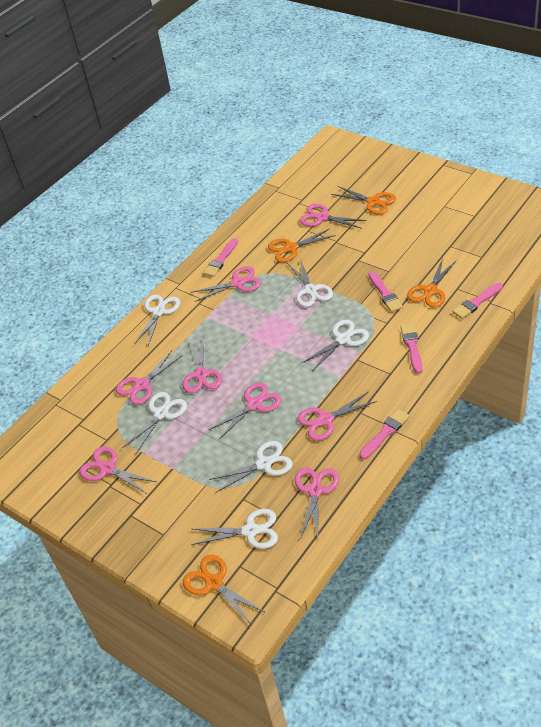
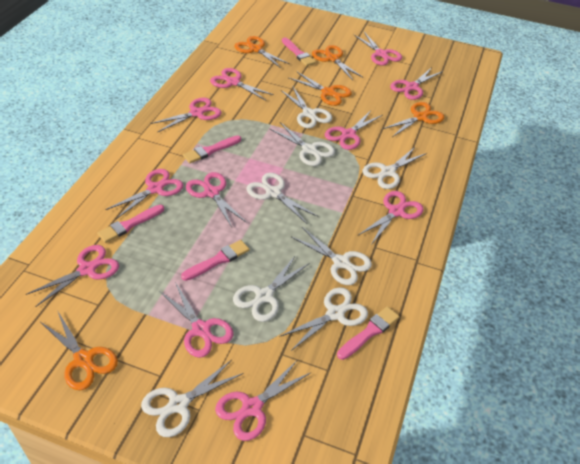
orange scissors: [183,555,264,624] [268,229,336,262] [331,186,396,215] [407,258,456,308] = 4 -> [41,310,118,390] [234,36,290,68] [288,71,352,106] [312,45,362,80] [382,102,444,137] = 5
pink scissors: [79,447,156,494] [116,350,183,405] [183,338,222,393] [192,266,261,302] [209,382,282,439] [295,467,339,539] [298,391,377,441] [300,204,367,229] = 8 -> [26,245,119,307] [105,169,183,219] [150,98,221,132] [159,282,233,358] [186,172,247,227] [210,68,274,101] [215,360,310,441] [325,110,383,150] [354,32,402,65] [358,191,424,245] [390,67,443,100] = 11
white scissors: [123,392,187,454] [134,294,180,346] [191,509,278,549] [209,441,293,493] [287,259,333,307] [302,319,369,370] = 6 -> [141,360,243,437] [233,255,309,322] [246,173,318,224] [270,122,335,166] [279,287,368,351] [281,87,332,128] [291,227,372,285] [362,146,427,189] = 8

